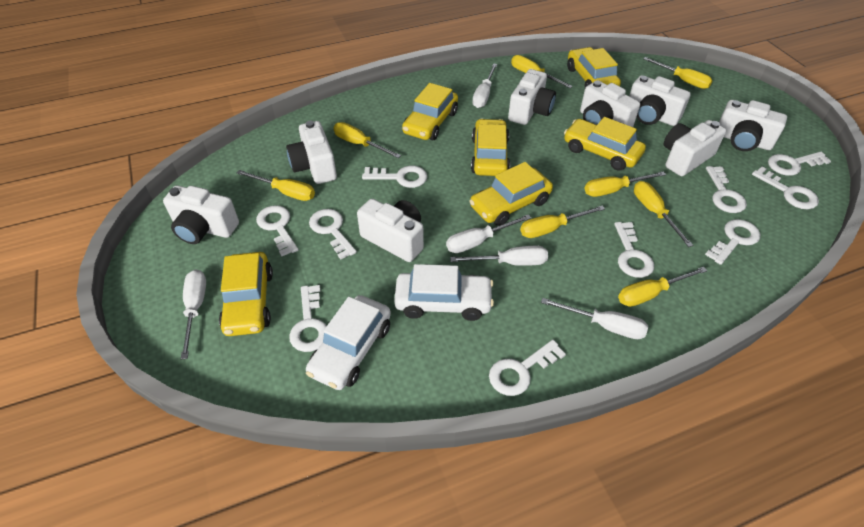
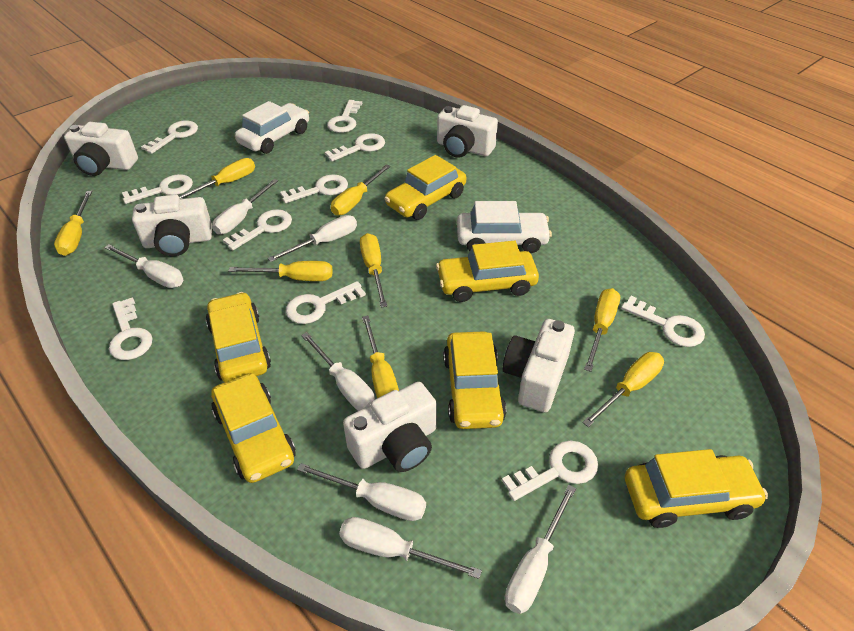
white camera: [163,185,239,244] [286,121,337,184] [357,199,424,262] [508,69,556,125] [580,80,640,127] [629,75,691,126] [664,120,726,176] [719,100,787,151] = 8 -> [64,122,138,176] [132,195,212,256] [343,382,437,472] [437,105,498,158] [502,319,575,413] = 5
white screwdriver: [181,269,206,359] [446,214,531,253] [450,246,548,266] [472,63,497,108] [541,298,648,339] = 5 -> [104,244,184,288] [212,179,278,234] [268,215,357,262] [297,463,426,521] [301,332,375,411] [339,517,482,579] [505,485,576,614] = 7

